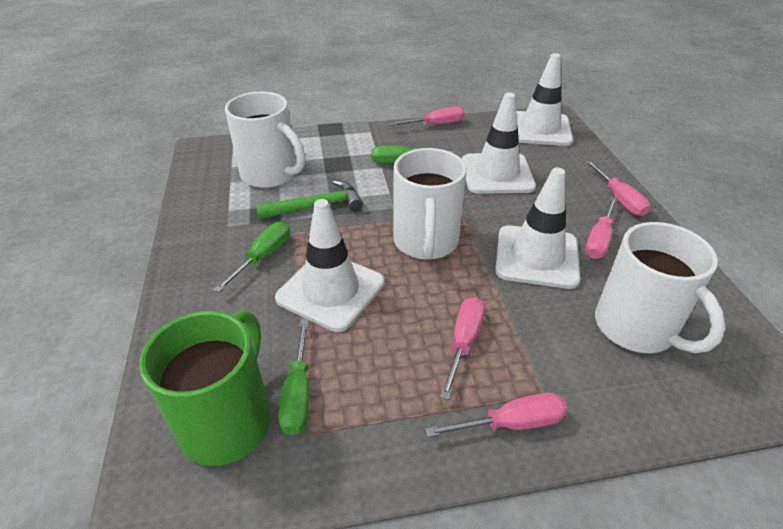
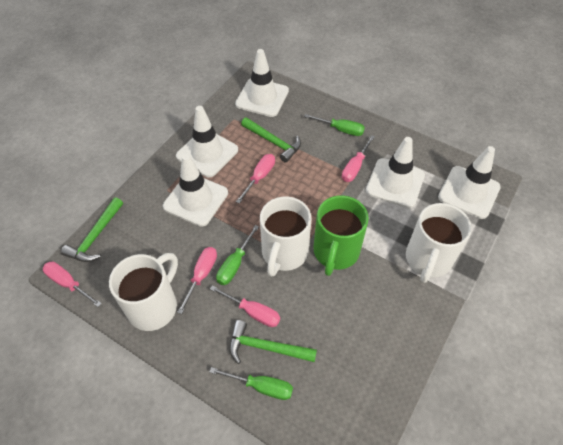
green hammer: [256,180,363,220] = 1 -> [61,197,123,262] [229,320,317,364] [241,117,301,163] = 3
white traffic cone: [275,199,384,332] [462,92,536,194] [495,168,580,289] [516,53,573,146] = 4 -> [163,154,228,227] [176,106,238,177] [235,49,289,117] [366,137,425,208] [438,146,501,219] = 5

